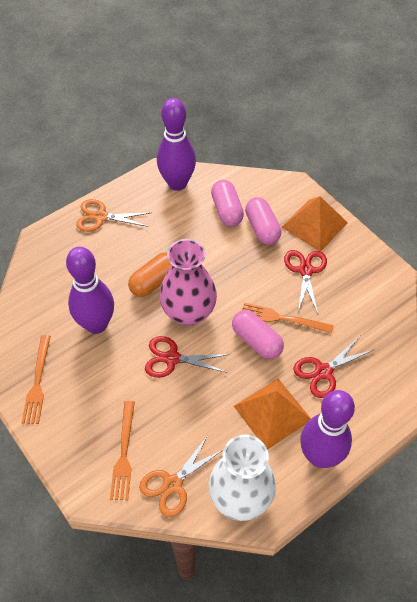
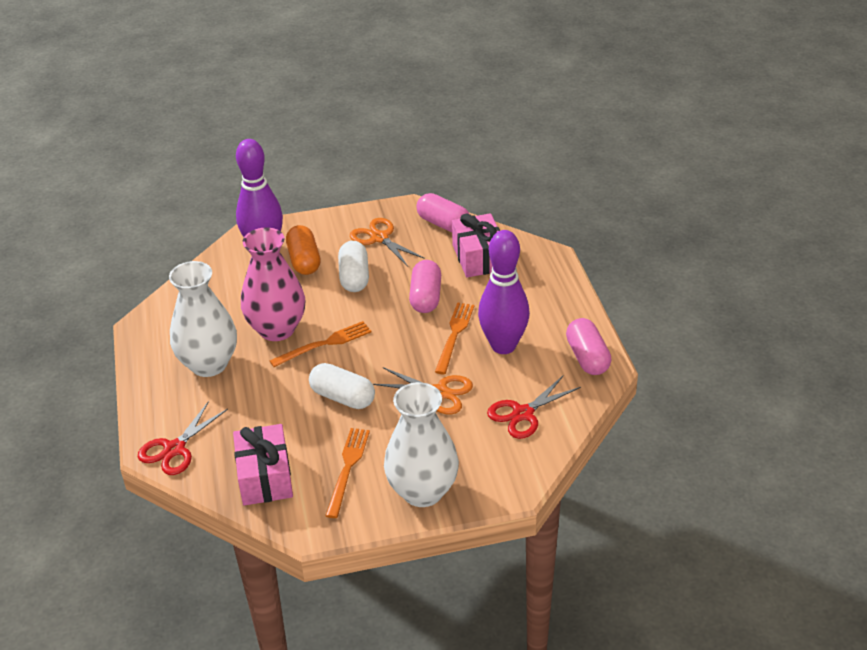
orange pyramid: [234,378,311,450] [282,196,348,251] = 2 -> none = 0
pink gift: none = 0 -> [233,424,293,506] [452,213,500,277] = 2
purple bowling pin: [66,247,114,334] [157,98,196,191] [300,390,355,468] = 3 -> [236,139,283,237] [478,230,530,354] = 2
red scissors: [145,336,230,378] [284,250,327,314] [293,337,373,398] = 3 -> [138,401,228,475] [487,375,581,439] = 2
white capsule: none = 0 -> [309,363,375,409] [338,241,369,292] = 2
white vase: [208,435,276,521] = 1 -> [169,261,237,377] [384,382,459,507] = 2

